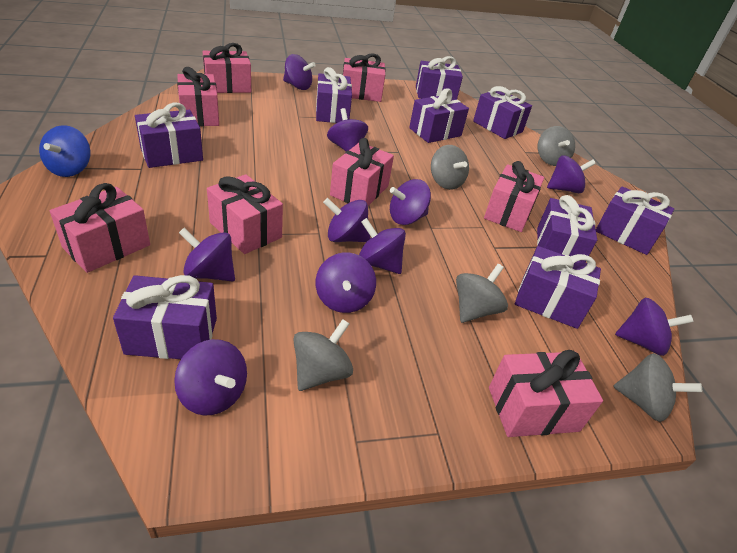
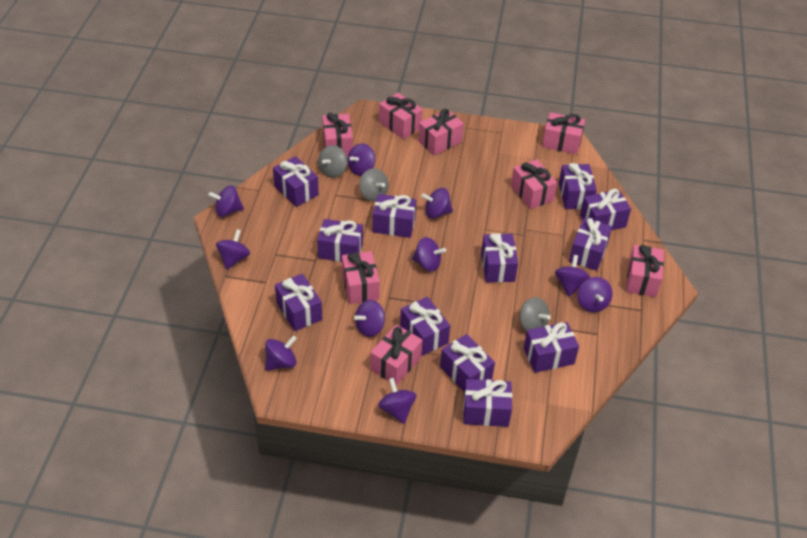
blue spinning top: [39,125,90,177] = 1 -> none = 0
grey spinning top: [293,319,353,391] [431,145,469,190] [456,264,508,323] [538,126,575,166] [613,353,702,422] = 5 -> [318,145,347,178] [359,168,389,202] [520,297,551,331] = 3
purple gift: [113,275,217,359] [135,103,203,168] [316,67,352,123] [409,89,469,143] [416,56,463,100] [473,86,532,139] [515,246,601,329] [537,195,597,262] [596,186,674,255] = 9 -> [273,156,319,207] [275,274,322,331] [317,219,363,262] [373,194,416,238] [400,297,450,356] [440,334,495,391] [463,379,512,427] [481,233,518,283] [524,322,579,373] [559,163,597,209] [569,218,612,271] [580,189,631,230] = 12

